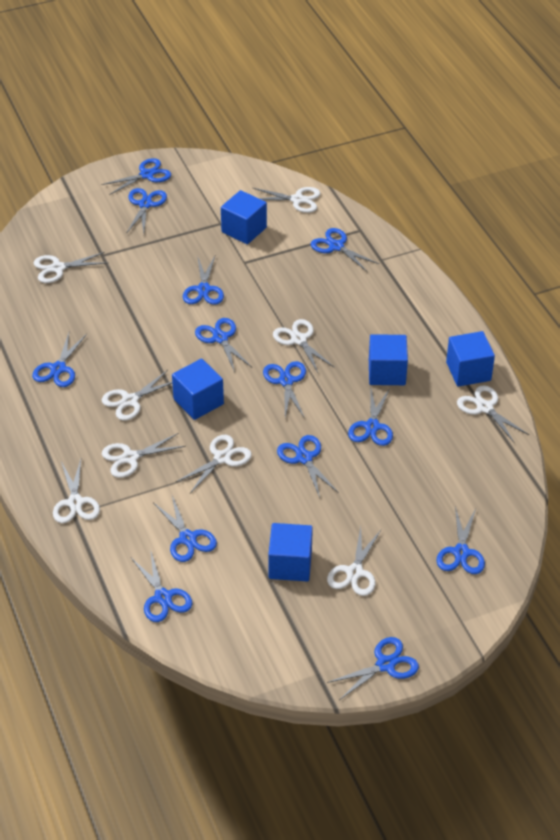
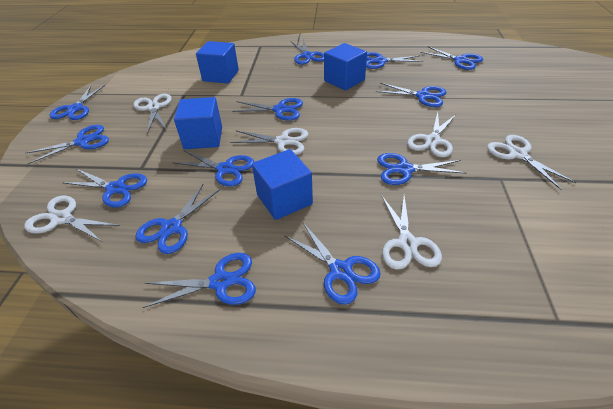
blue cube: [172,359,224,420] [221,190,267,244] [268,523,313,582] [369,334,408,385] [446,331,495,387] = 5 -> [174,97,222,149] [196,41,239,83] [252,149,313,220] [324,43,367,91] = 4
white scissors: [34,252,106,283] [53,459,100,523] [102,370,172,421] [102,433,186,478] [176,435,252,493] [253,187,320,213] [273,319,335,373] [327,527,381,596] [457,385,529,443] = 9 -> [24,196,120,242] [133,94,172,133] [230,128,309,155] [381,195,442,270] [407,112,456,157] [487,135,577,190] = 6

